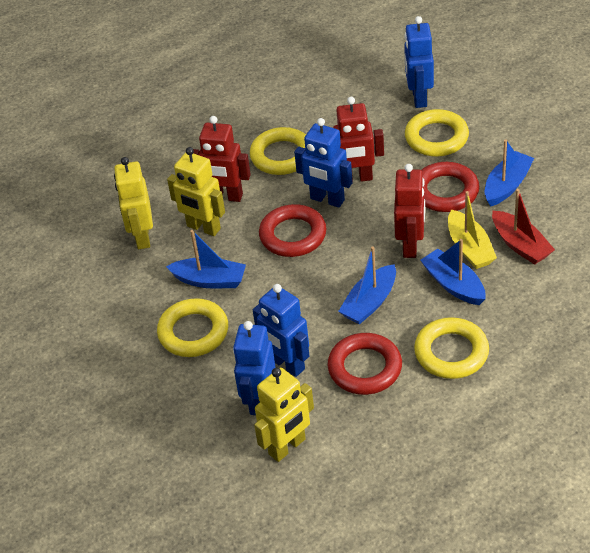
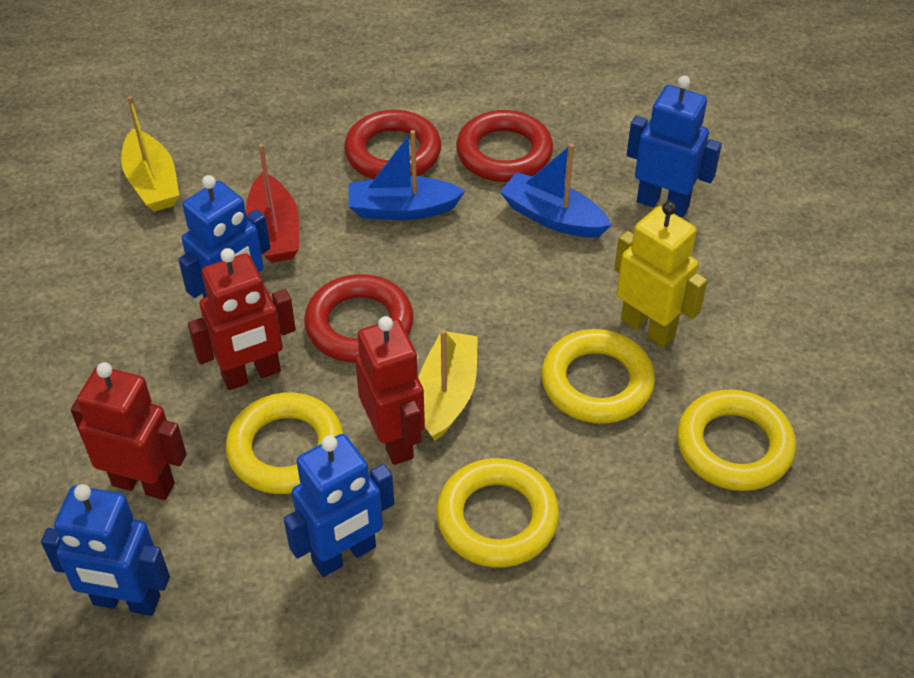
blue boat: [166,230,246,288] [338,246,396,325] [420,239,485,305] [485,139,534,207] = 4 -> [349,130,465,220] [500,144,611,238] = 2
yellow boat: [448,191,497,269] = 1 -> [121,96,179,212] [418,329,478,441] = 2
yellow robot: [114,157,153,249] [167,147,225,236] [254,368,314,462] = 3 -> [614,201,708,347] = 1

